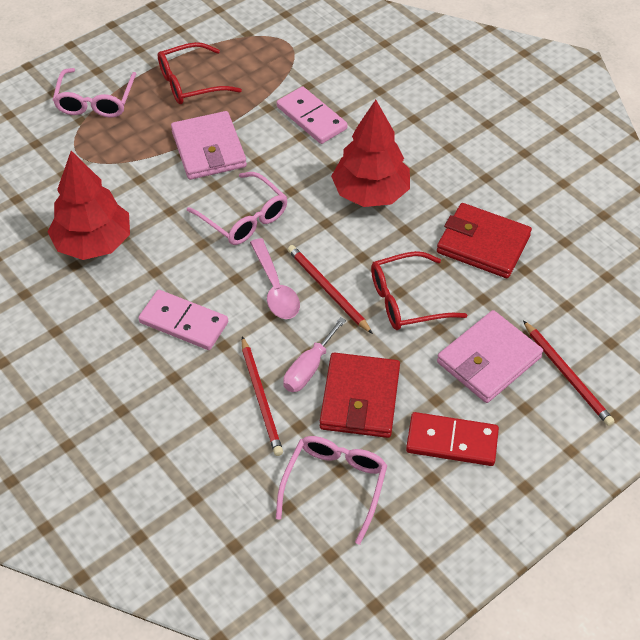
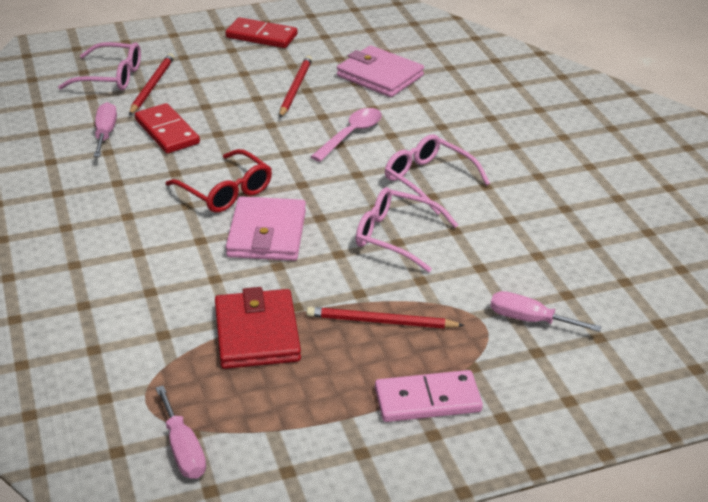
pink domino: [138,290,228,350] [277,86,347,144] = 2 -> [375,370,483,422] = 1
pink screwdriver: [283,317,346,392] = 1 -> [94,102,117,157] [156,385,206,479] [490,291,602,332] = 3
red domino: [406,412,499,466] = 1 -> [135,103,200,153] [225,17,297,48] = 2
red glasses: [158,42,242,104] [371,251,467,330] = 2 -> [166,149,272,213] = 1
red tree: [48,151,130,260] [331,100,410,207] = 2 -> none = 0
red wallet: [320,352,400,438] [437,203,532,278] = 2 -> [215,287,301,369] = 1

